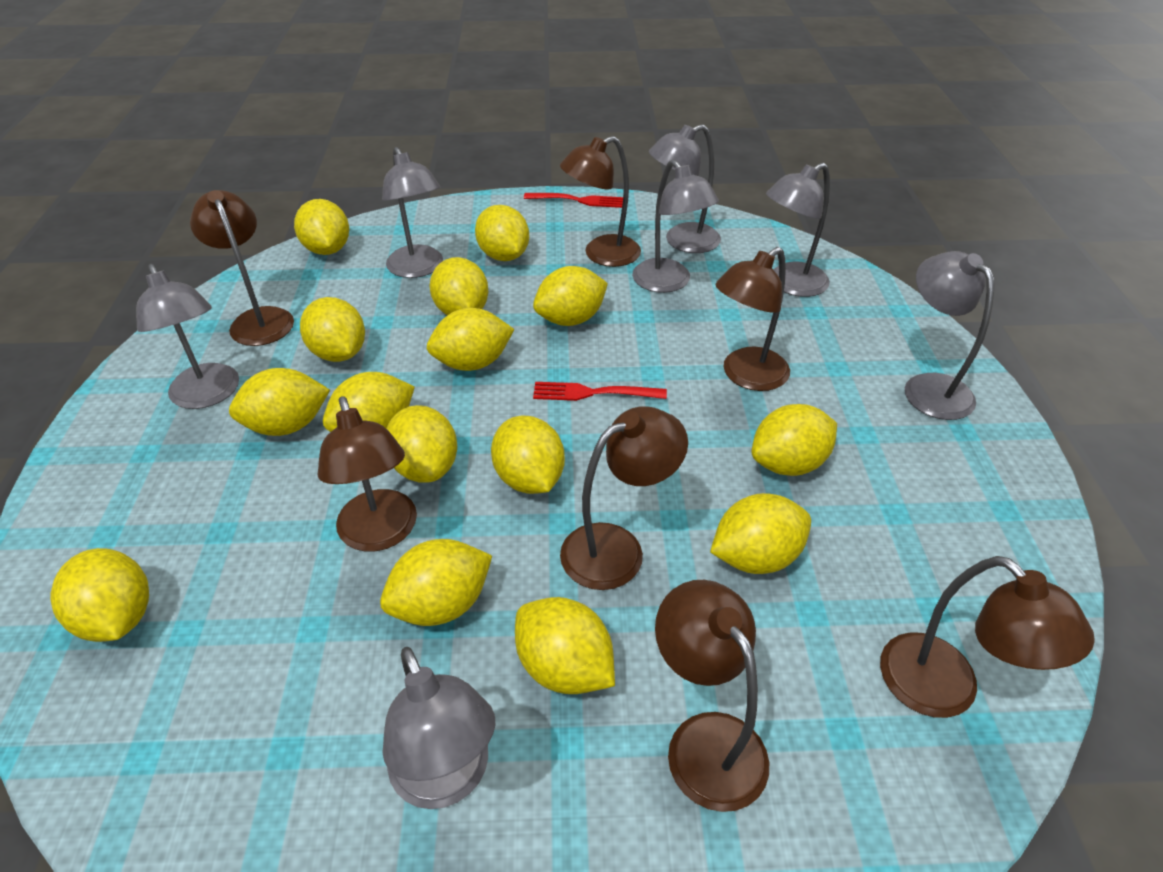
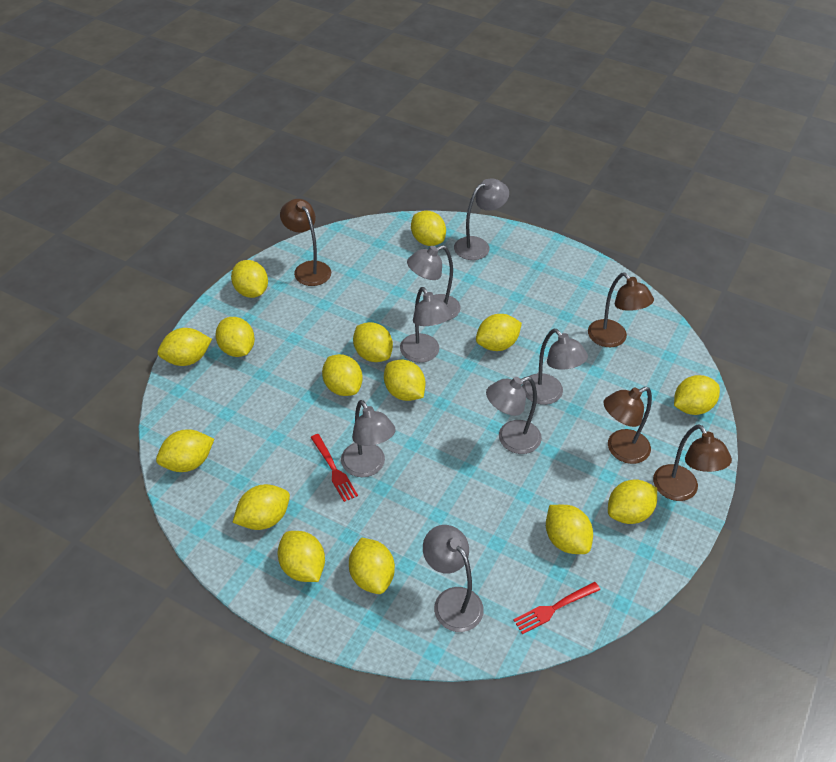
brown lamp: [190,190,294,346] [318,396,417,552] [560,136,641,267] [560,406,688,590] [655,580,769,812] [715,247,790,391] [880,556,1095,718] = 7 -> [280,199,331,286] [588,273,654,347] [604,387,652,464] [653,424,732,501] = 4

